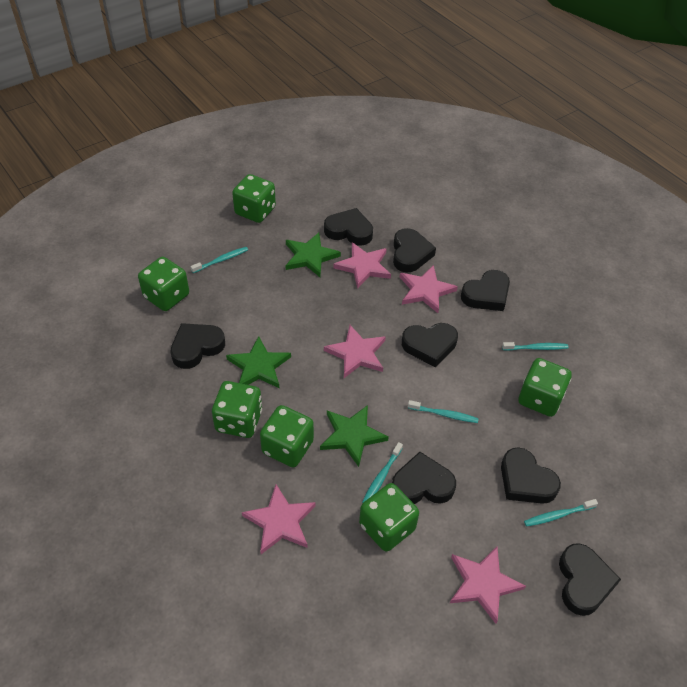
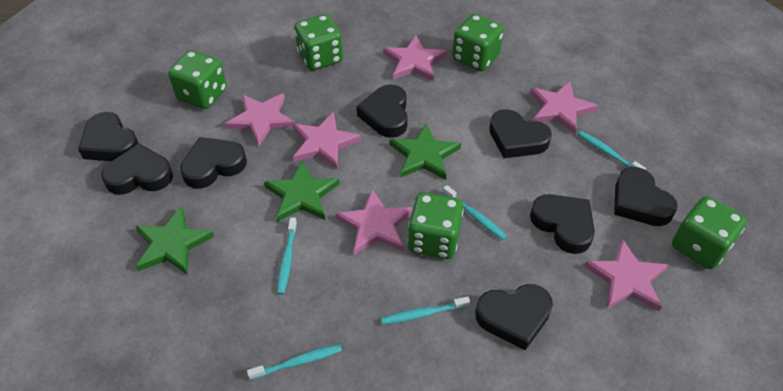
green dice: [138,257,189,311] [212,381,262,438] [232,174,276,223] [260,405,314,467] [359,483,419,552] [518,358,572,417] = 6 -> [168,50,227,109] [294,14,343,71] [408,192,464,259] [452,14,504,71] [672,196,747,269] = 5
pink star: [242,484,316,554] [324,325,386,378] [333,242,391,289] [400,265,458,313] [450,546,526,624] = 5 -> [225,93,295,146] [293,112,361,169] [336,189,413,255] [383,35,447,82] [530,81,598,134] [584,238,668,311] = 6

